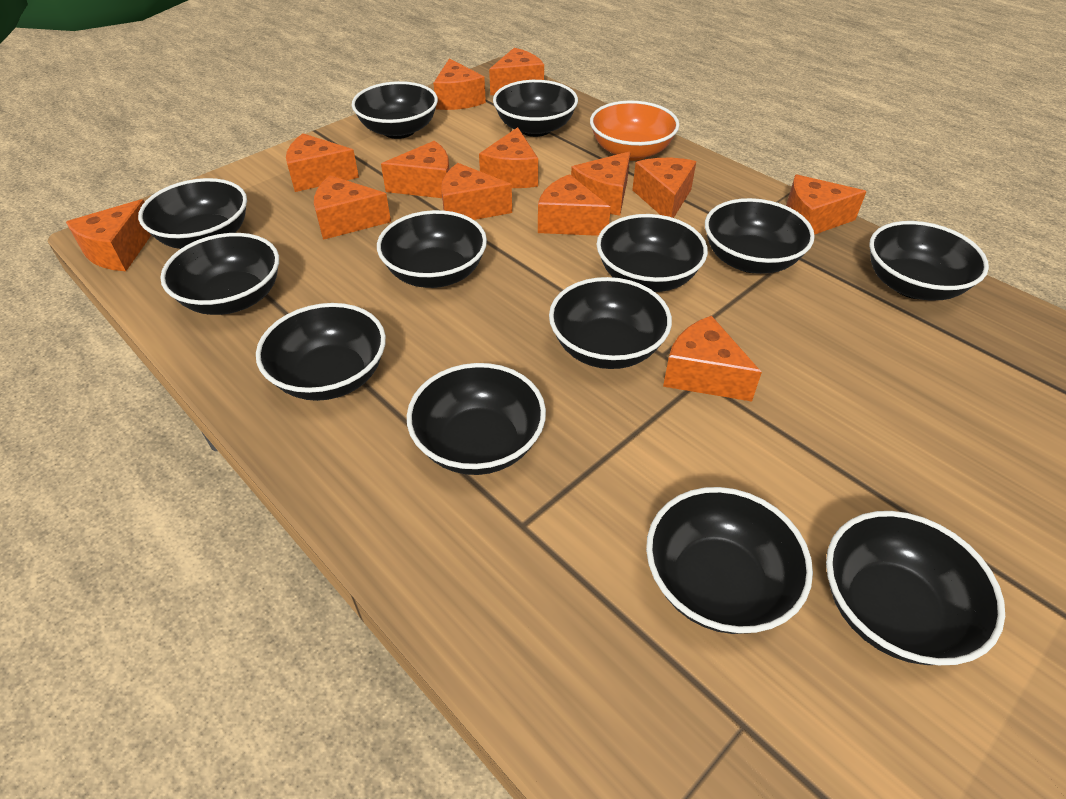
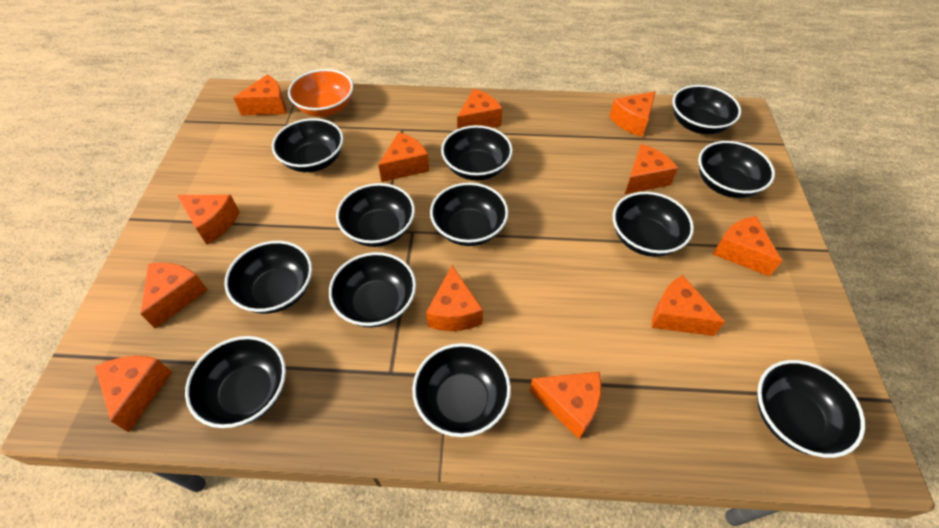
black bowl: [138,178,247,249] [160,233,279,315] [256,303,386,401] [352,81,438,139] [377,210,487,288] [407,363,546,475] [493,80,578,137] [549,277,672,369] [597,214,708,292] [646,487,813,634] [705,198,815,274] [826,511,1005,665] [869,221,989,301] = 13 -> [185,336,286,428] [224,241,312,314] [272,118,343,172] [329,252,416,327] [336,183,415,247] [412,343,511,437] [430,182,508,246] [441,125,513,181] [613,192,694,257] [672,85,741,134] [698,141,775,198] [757,360,865,458] = 12
orange cheese: [66,199,151,271] [286,134,359,192] [314,175,391,240] [381,141,450,198] [433,59,486,110] [441,163,512,220] [479,127,538,188] [489,48,544,95] [538,174,611,236] [571,151,630,216] [632,158,696,218] [663,315,762,402] [786,174,867,235] = 13 -> [95,356,172,432] [141,263,208,328] [177,195,240,245] [234,74,286,115] [378,132,429,182] [426,266,483,331] [457,89,502,129] [529,372,601,439] [609,91,656,137] [625,144,678,194] [652,275,725,336] [713,216,782,277] = 12

